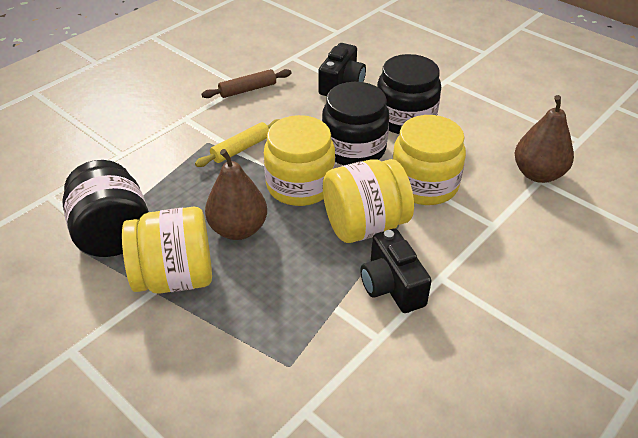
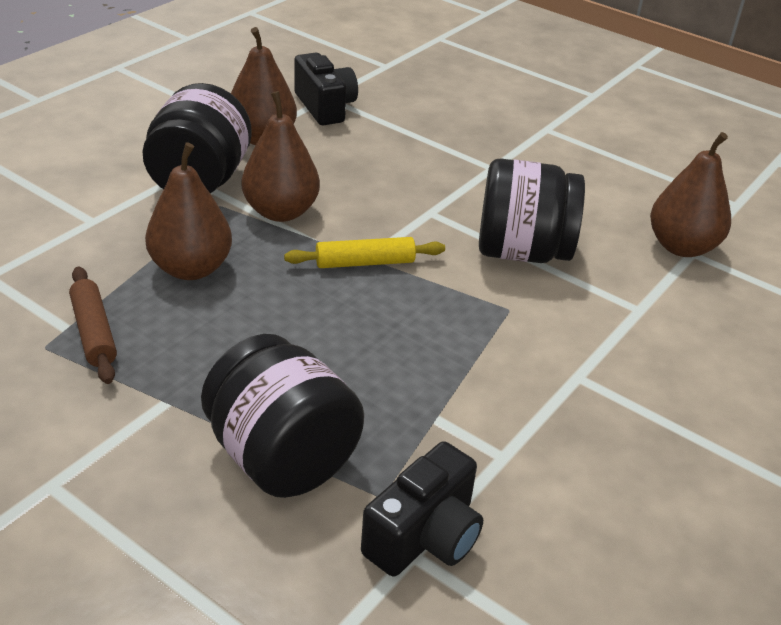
brown pear: [205,149,267,240] [515,95,574,183] = 2 -> [145,142,232,280] [231,27,297,145] [242,91,320,222] [650,132,731,257] = 4
yellow jar: [122,207,212,294] [264,115,335,206] [323,159,414,243] [392,115,466,205] = 4 -> none = 0

